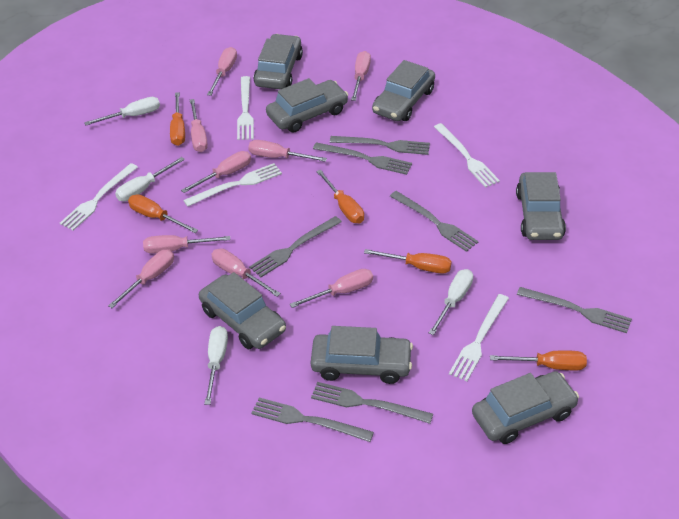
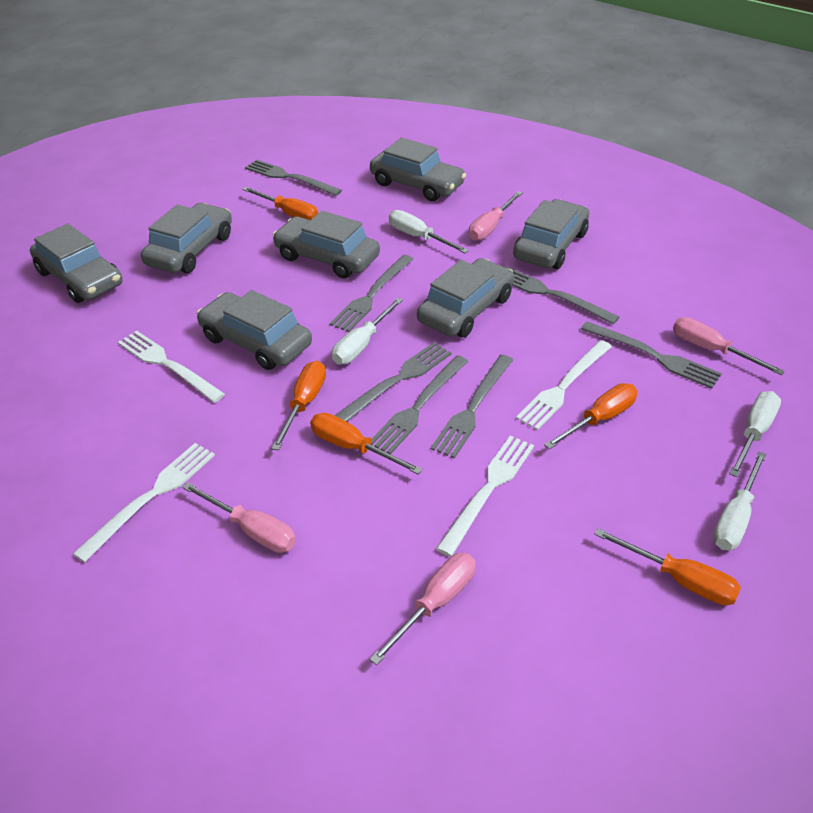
pink screwdriver: [108,250,174,308] [143,235,230,254] [181,151,251,193] [190,99,208,152] [207,47,237,96] [211,248,281,297] [248,140,327,162] [290,269,373,308] [351,51,371,101] = 9 -> [182,482,296,553] [369,553,476,665] [469,191,523,241] [673,317,785,375] = 4
white fork: [60,163,138,231] [183,163,282,207] [237,76,254,140] [434,123,500,188] [449,294,509,381] = 5 -> [73,443,215,563] [118,331,225,403] [436,435,534,557] [516,340,612,430] = 4

